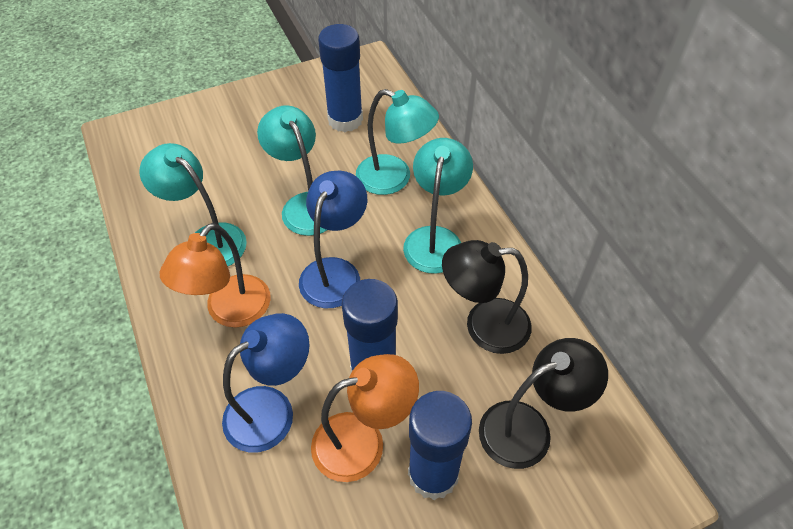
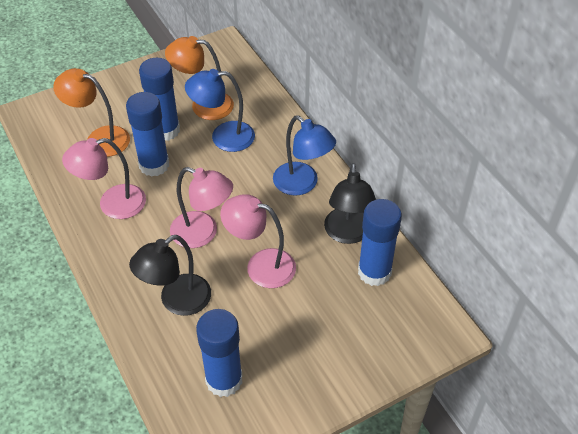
blue glue stick: [318,24,363,132] [342,279,398,372] [408,391,472,500] = 3 -> [126,92,169,177] [139,58,180,141] [196,309,243,397] [358,199,402,286] = 4
pink lamp: none = 0 -> [62,138,146,219] [170,167,233,248] [220,194,296,288] = 3
turquoise lamp: [139,143,247,266] [257,105,327,236] [356,89,439,195] [403,138,473,274] = 4 -> none = 0

